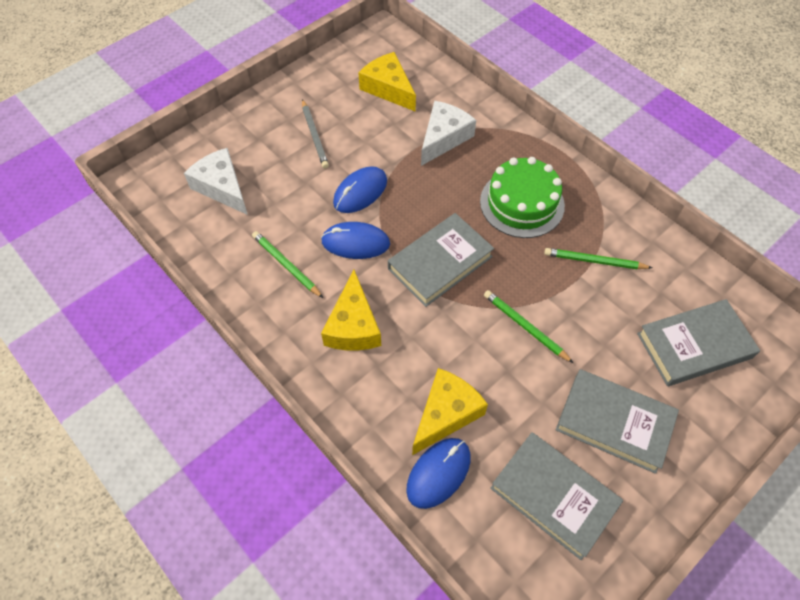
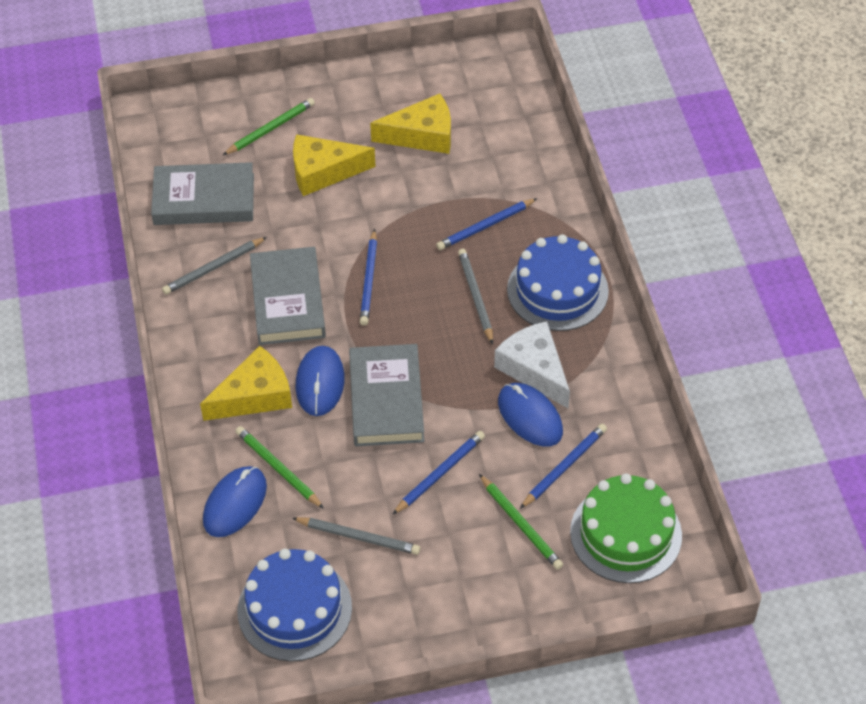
blue cake: none = 0 -> [237,549,352,662] [507,234,609,331] = 2
blue pencil: none = 0 -> [360,229,377,326] [392,431,485,515] [436,198,537,250] [520,424,607,509] = 4
grey book: [388,213,494,307] [490,432,623,560] [556,369,679,474] [637,299,760,386] = 4 -> [151,162,254,225] [250,247,326,345] [349,344,424,446] = 3
grey pencil: [302,99,329,169] = 1 -> [162,237,267,295] [292,517,420,555] [458,249,493,344] = 3
white cheese: [184,148,248,215] [421,101,476,166] = 2 -> [494,321,570,408] = 1

